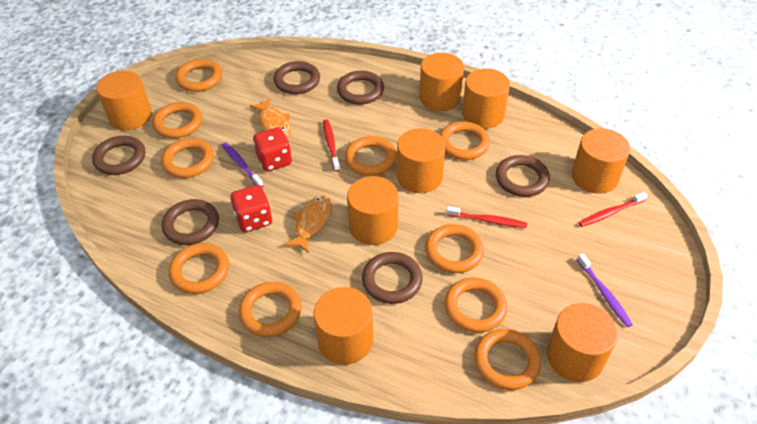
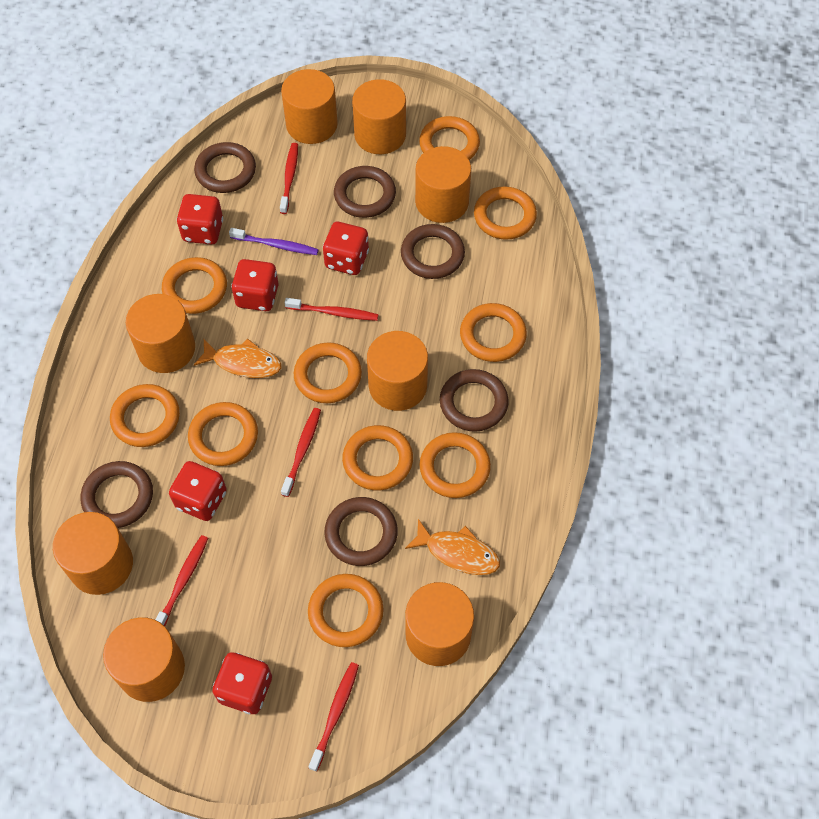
purple toothbrush: [222,142,264,187] [577,253,633,327] = 2 -> [229,228,319,255] = 1
red dice: [230,185,272,232] [253,127,292,172] = 2 -> [169,461,227,521] [177,194,223,245] [212,652,272,714] [231,259,278,311] [323,222,369,275] = 5
red toothbrush: [323,119,340,172] [446,206,527,228] [578,192,648,227] = 3 -> [155,535,208,626] [280,143,298,214] [281,408,321,497] [285,298,379,321] [309,662,359,772] = 5

